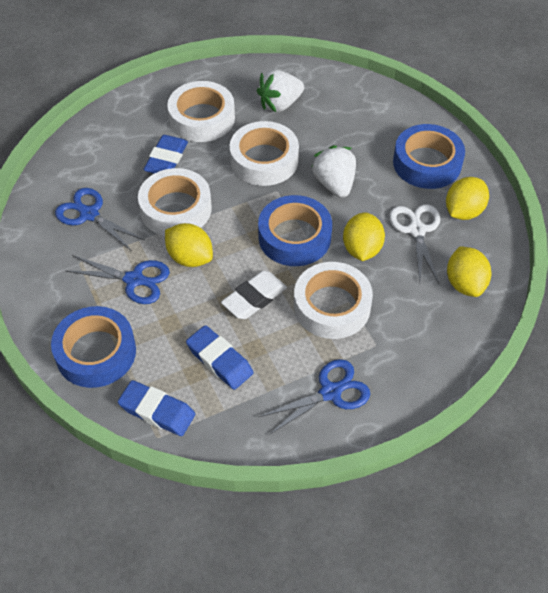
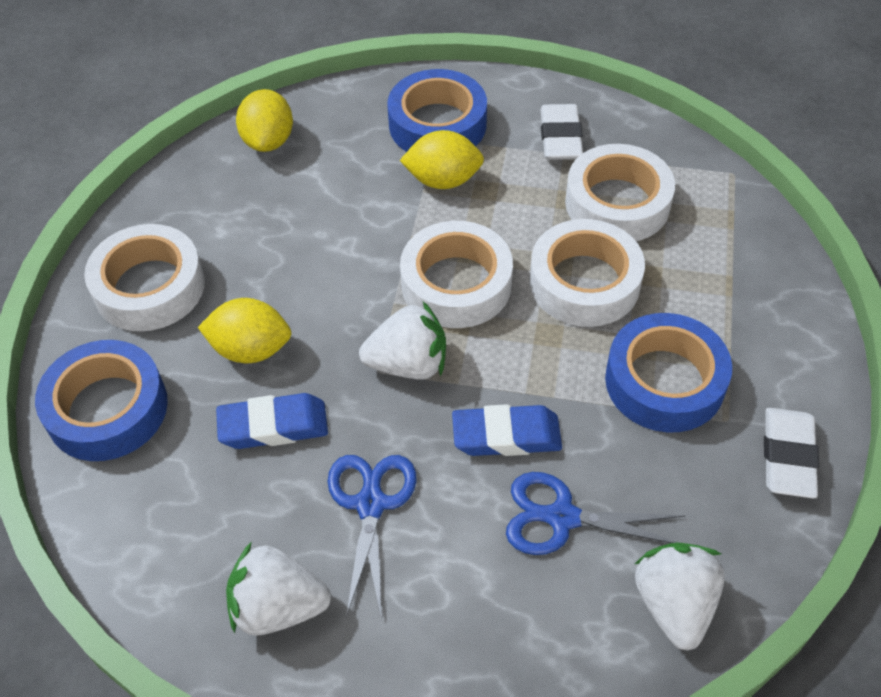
blue eraser: [118,380,195,436] [143,135,188,173] [186,325,254,390] = 3 -> [216,393,328,449] [452,404,562,456] = 2
blue scissors: [55,188,144,251] [65,255,170,304] [259,359,370,435] = 3 -> [328,455,417,618] [506,472,685,555] = 2
white eraser: [221,271,287,319] = 1 -> [540,104,583,160] [764,408,819,498] = 2
white scissors: [389,204,440,283] = 1 -> none = 0
white strawberry: [257,70,304,112] [312,145,356,198] = 2 -> [226,542,331,636] [359,301,446,379] [635,542,725,651] = 3
yellow lemon: [165,223,213,267] [343,212,385,261] [446,177,489,220] [447,246,491,297] = 4 -> [198,298,291,363] [236,89,293,152] [399,130,484,189] = 3

